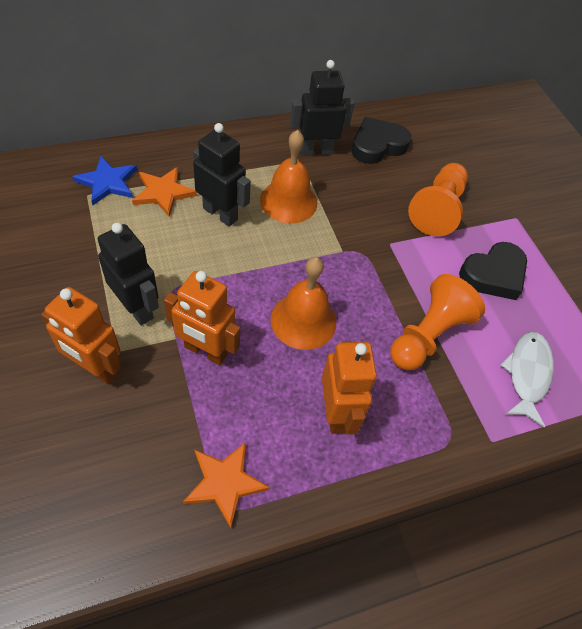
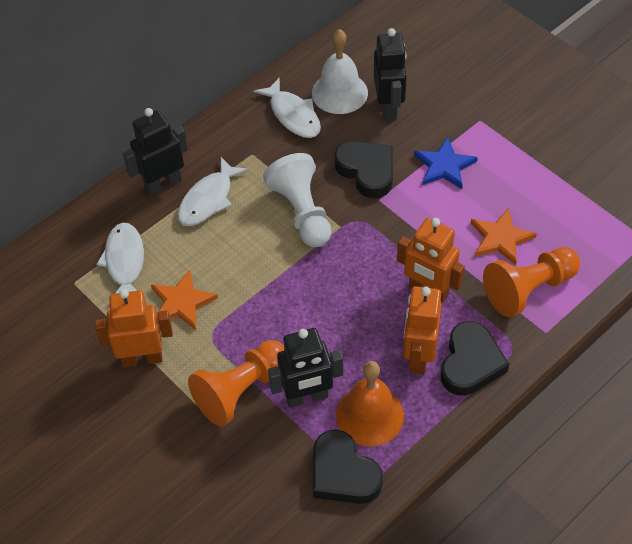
black heart: [352,117,411,164] [459,242,527,300] = 2 -> [313,430,383,504] [334,141,393,198] [441,321,509,396] = 3
orange bell: [260,130,317,223] [271,257,336,350] = 2 -> [336,361,404,447] = 1
white bell: none = 0 -> [312,29,368,114] = 1
white fish: [500,332,554,428] = 1 -> [96,223,144,294] [178,157,248,226] [254,77,321,138] = 3
white pawn: none = 0 -> [263,153,332,247] = 1

